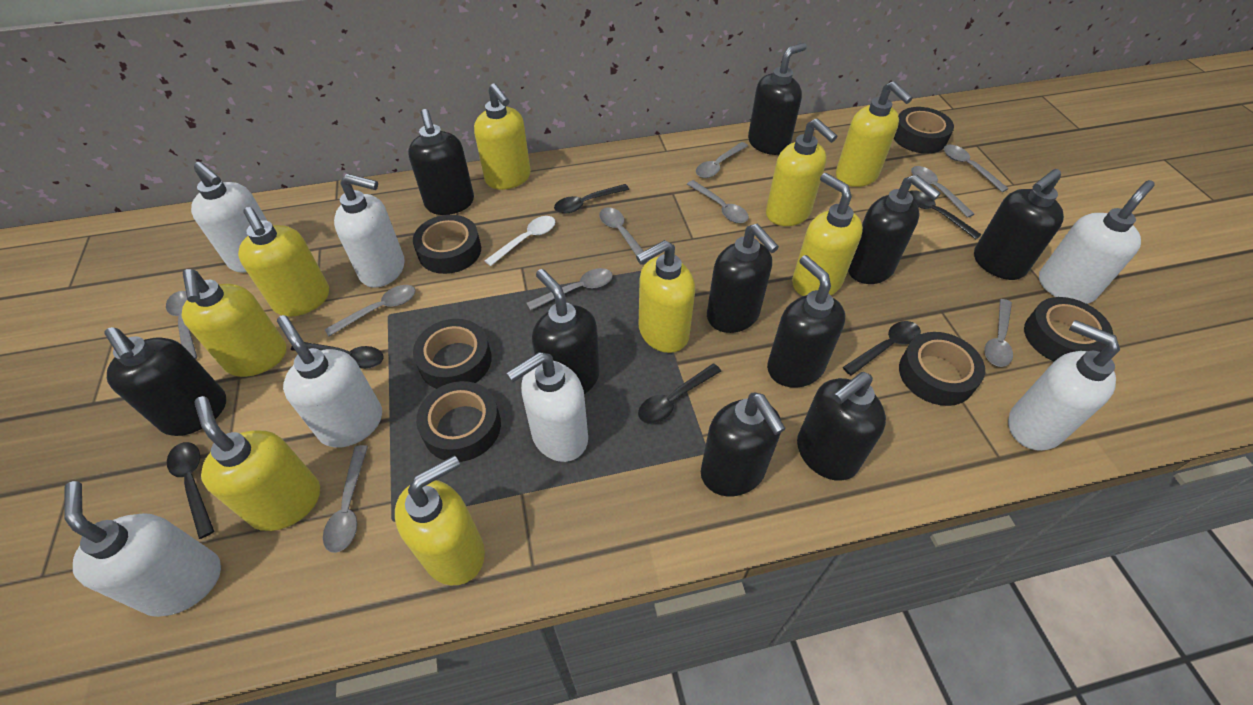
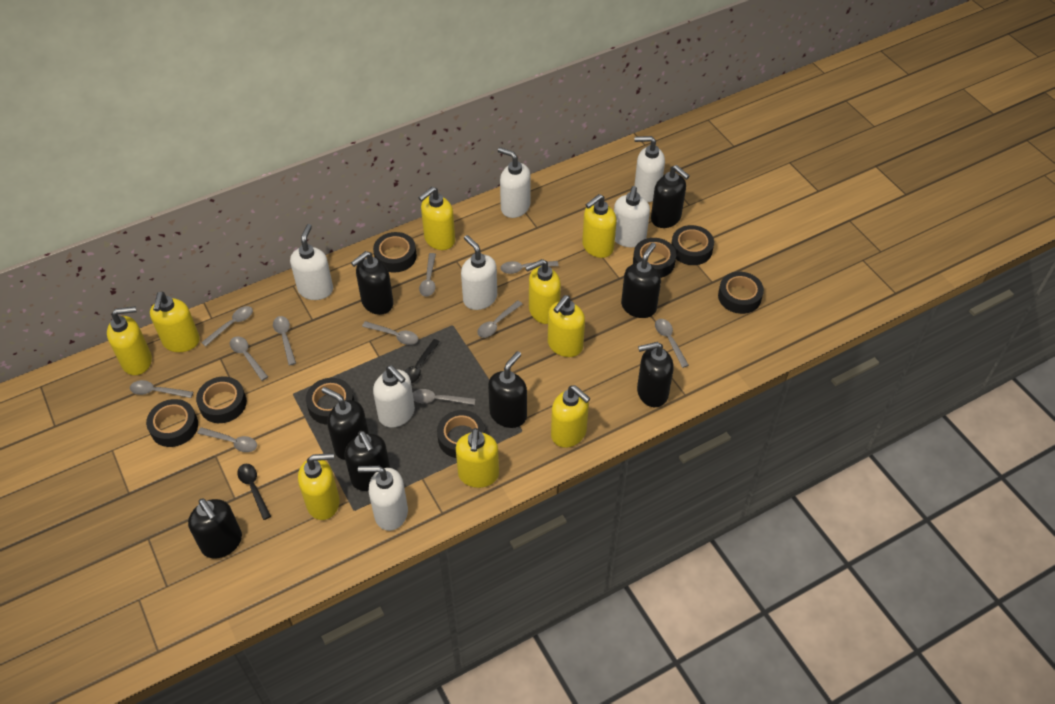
black soap dispenser: [104,327,226,436] [408,109,474,215] [532,269,600,394] [701,392,786,496] [707,224,779,333] [748,43,807,155] [767,255,845,388] [797,372,886,481] [848,174,941,284] [974,169,1064,280] = 10 -> [188,498,242,559] [322,387,369,460] [345,431,390,491] [351,251,393,315] [488,351,527,428] [621,243,661,318] [637,342,674,407] [651,165,690,228] = 8
black spoon: [167,442,214,539] [291,342,384,369] [554,184,629,214] [638,364,721,424] [843,321,921,376] [908,190,982,239] = 6 -> [237,464,271,520] [404,339,440,384] = 2
black tape: [413,215,481,274] [413,319,492,389] [416,381,501,462] [894,107,954,153] [899,332,985,406] [1024,297,1113,361] = 6 -> [146,399,198,447] [196,376,247,423] [306,378,354,425] [373,232,417,272] [437,410,485,458] [633,238,676,278] [671,225,714,265] [718,272,764,314] = 8
grey spoon: [166,291,197,359] [323,445,368,553] [324,285,416,336] [527,268,613,311] [599,207,649,265] [687,180,749,223] [696,142,748,178] [911,166,974,218] [944,145,1009,192] [984,299,1013,367] = 10 -> [130,380,193,398] [197,427,257,452] [201,306,253,347] [230,336,268,381] [273,316,296,366] [362,321,418,345] [413,389,475,405] [419,253,436,297] [477,300,522,338] [500,261,559,274] [655,319,689,368] = 11
white spoon: [485,216,555,266] = 1 -> none = 0

